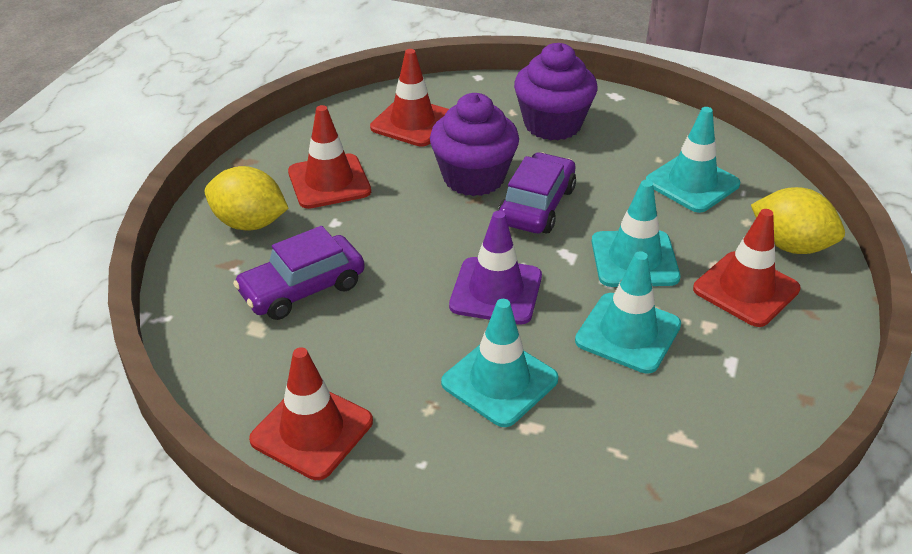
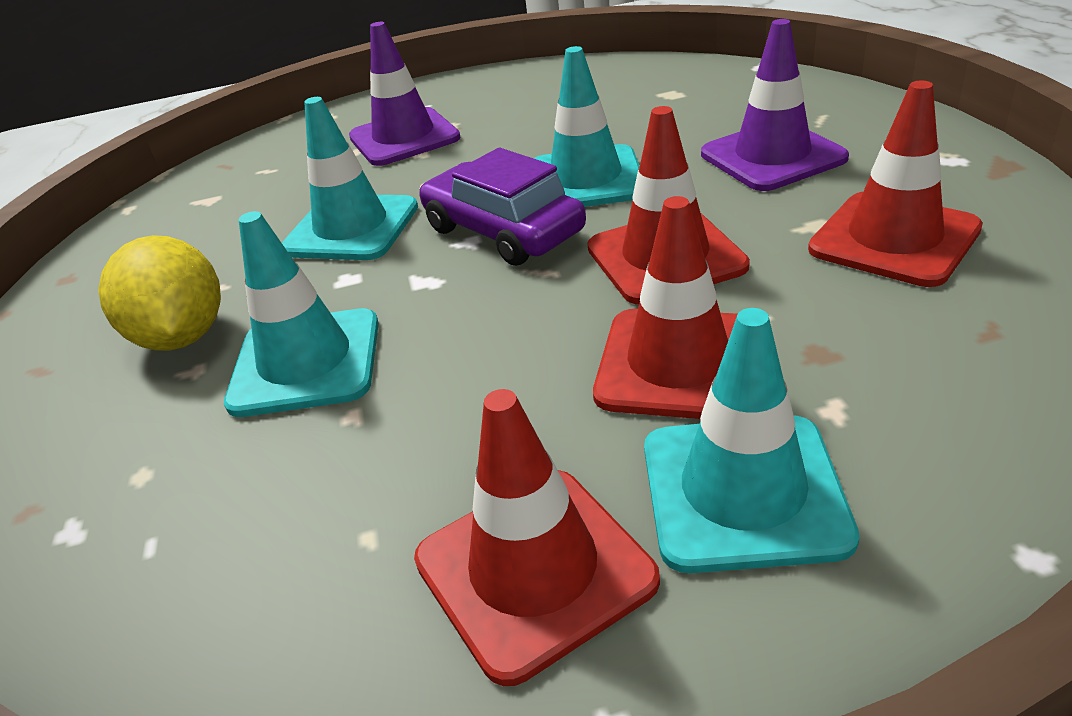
purple car: [233,226,365,320] [498,152,576,234] = 2 -> [419,148,586,266] = 1
purple cupcake: [430,93,519,196] [514,43,598,140] = 2 -> none = 0
purple traffic cone: [449,211,542,324] = 1 -> [349,22,460,166] [701,19,849,191] = 2
yellow lemon: [205,166,288,230] [751,187,845,254] = 2 -> [98,235,221,351] = 1

